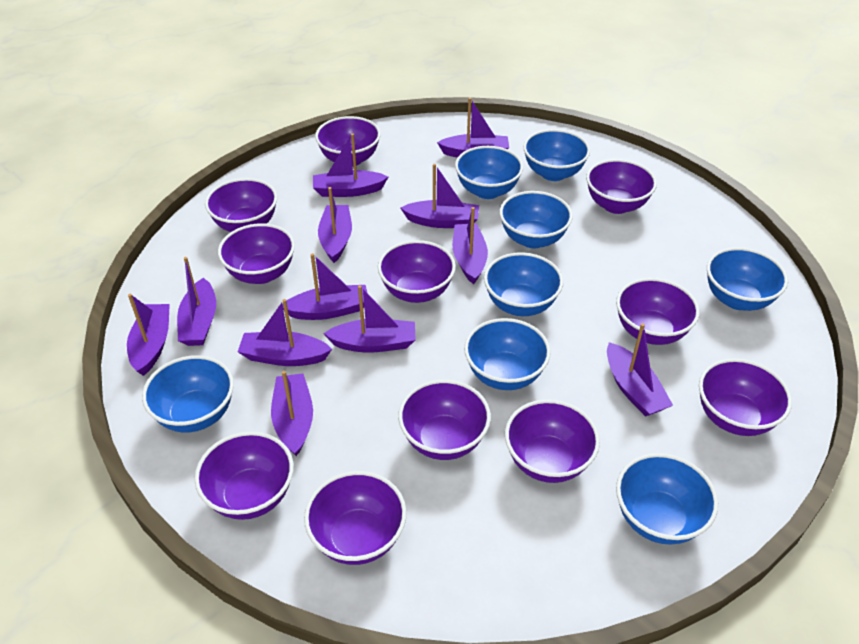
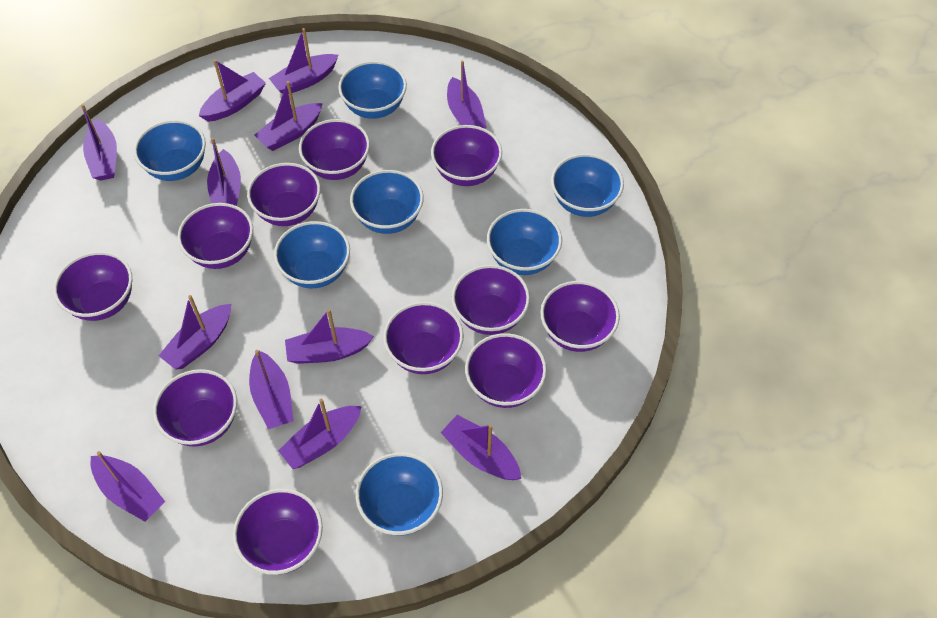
blue bowl: [142,355,234,433] [455,146,523,199] [464,318,551,390] [484,252,563,316] [499,191,573,248] [523,129,590,181] [616,453,718,545] [707,247,788,311] = 8 -> [134,120,206,181] [274,221,350,288] [338,61,407,119] [350,170,424,234] [356,453,443,536] [487,209,562,275] [551,154,624,217] = 7

